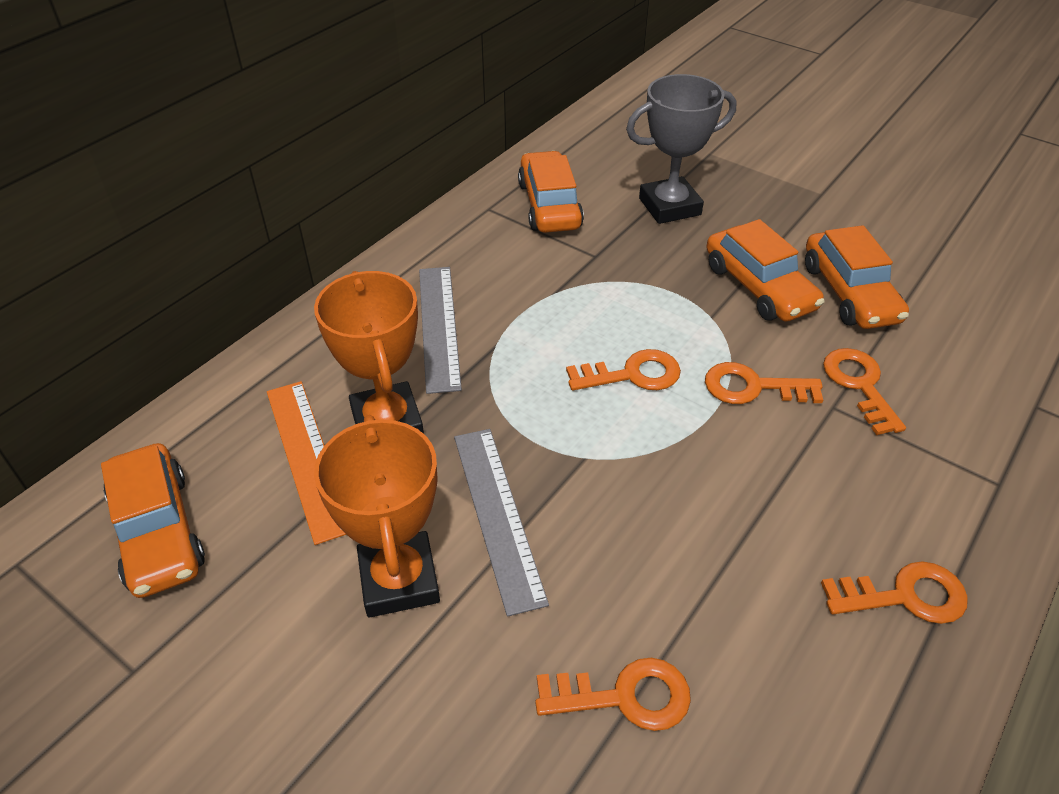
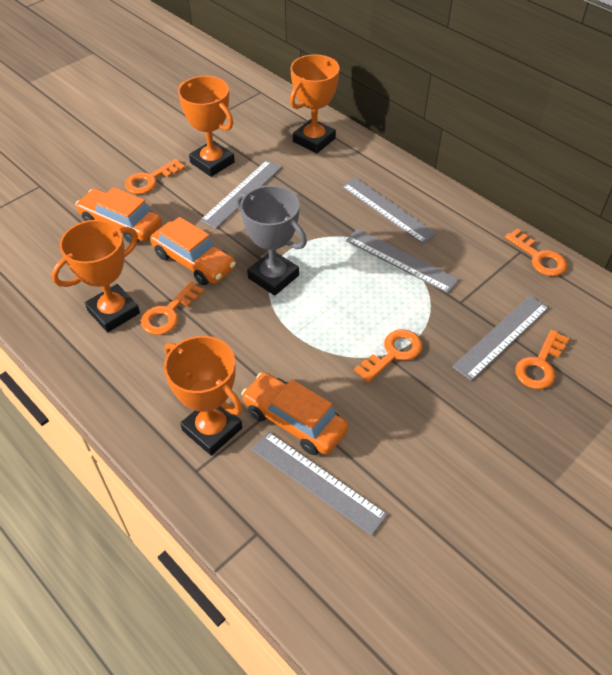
grey ruler: [419,267,462,394] [454,429,549,617] = 2 -> [200,160,282,229] [251,431,388,536] [342,178,437,244] [346,229,459,293] [452,295,549,381] = 5
orange car: [101,443,205,598] [518,151,584,233] [706,219,825,322] [805,225,909,329] = 4 -> [75,187,162,243] [150,217,236,285] [241,372,348,455] = 3
orange ruler: [267,381,347,545] = 1 -> none = 0
orange trophy: [314,271,424,434] [314,415,440,618] = 2 -> [52,220,140,332] [164,336,243,456] [178,76,235,177] [290,54,340,153] = 4

